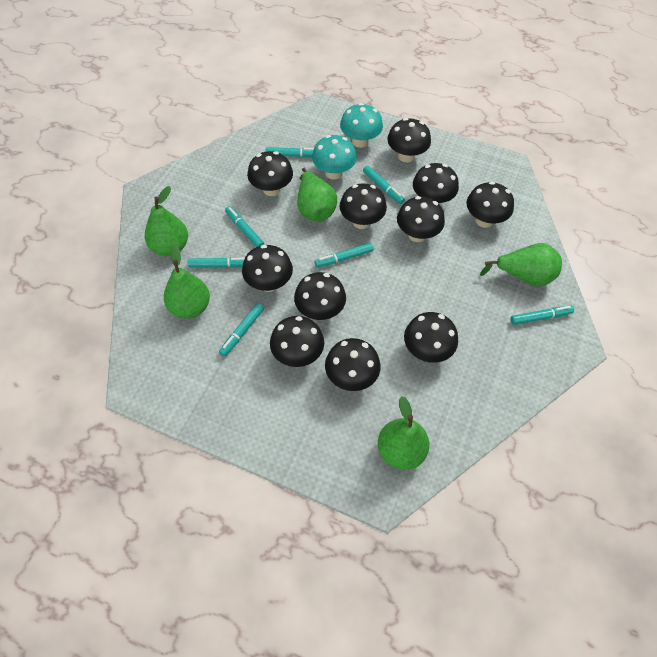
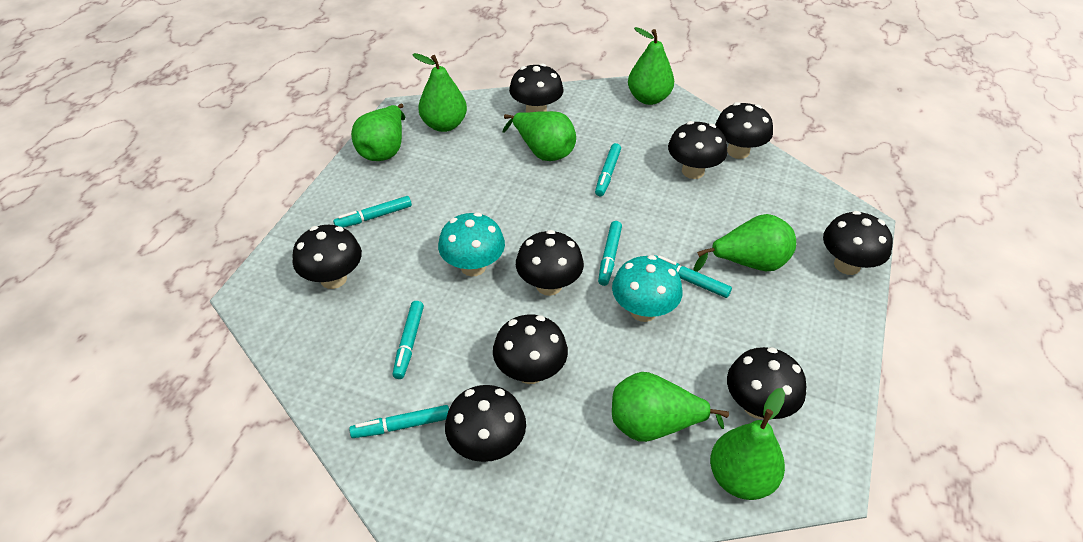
black mushroom: [242,245,293,292] [247,151,293,196] [270,316,324,367] [294,272,346,320] [325,338,381,391] [339,183,387,229] [387,118,431,162] [397,196,445,242] [404,312,458,363] [413,163,459,205] [467,181,514,228] = 11 -> [292,225,362,289] [445,385,526,462] [493,314,568,384] [509,63,563,113] [516,230,584,296] [668,121,727,179] [715,102,773,159] [727,347,806,419] [823,211,893,275] = 9
green pear: [145,186,188,256] [164,244,210,319] [297,168,337,221] [378,396,429,470] [480,243,562,287] = 5 -> [351,103,405,161] [412,53,467,132] [502,111,576,161] [612,372,729,442] [628,27,674,105] [694,214,796,272] [710,388,785,500] = 7
turquoise marker: [188,257,245,268] [219,303,264,357] [225,206,264,247] [265,147,314,157] [314,243,374,268] [363,165,405,204] [510,305,574,325] = 7 -> [333,196,412,228] [349,405,449,438] [393,301,424,379] [595,143,621,196] [598,221,622,286] [654,255,732,298] = 6

